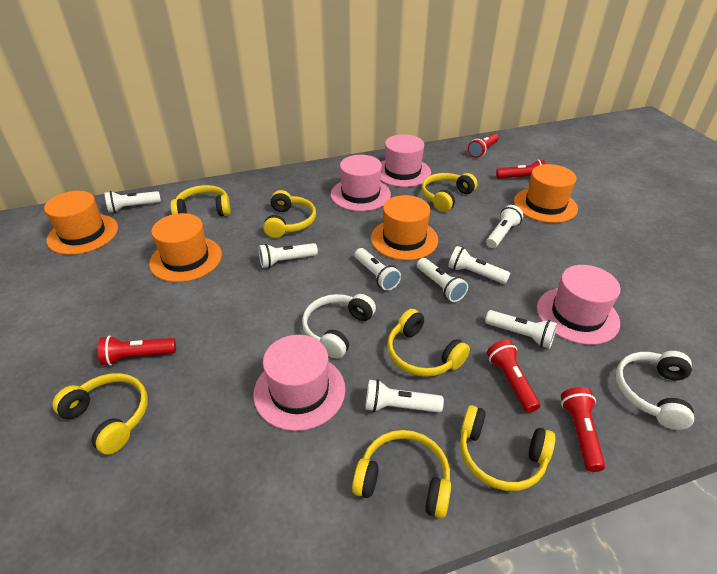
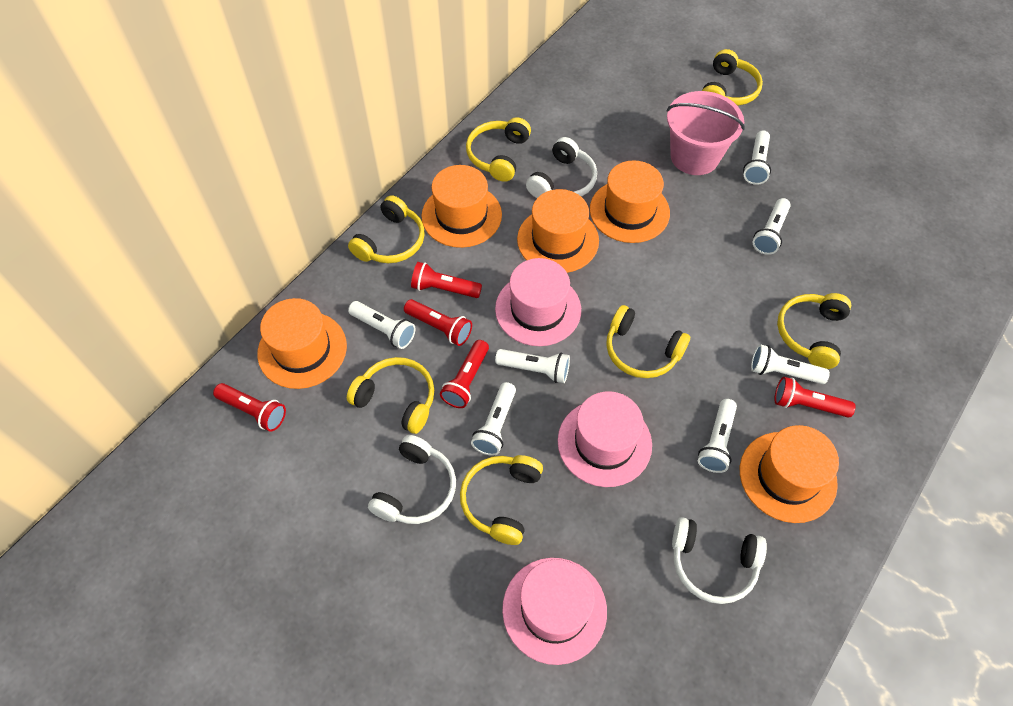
orange hat: [44,191,118,255] [149,213,222,282] [371,195,438,260] [514,164,578,223] = 4 -> [257,298,347,389] [422,165,502,248] [517,189,599,273] [590,160,670,243] [740,425,839,523] = 5
pink bucket: none = 0 -> [667,91,745,175] = 1
pink hat: [253,335,345,431] [331,155,391,211] [380,134,431,187] [537,265,621,345] = 4 -> [495,258,581,346] [502,558,607,665] [558,391,652,487] = 3
white flashlight: [105,191,161,213] [259,243,318,268] [355,248,401,291] [365,379,444,413] [417,258,468,302] [448,246,510,284] [485,310,557,349] [486,205,523,248] = 8 -> [348,301,416,349] [471,382,516,456] [495,349,570,383] [698,399,737,473] [743,130,771,185] [751,344,830,384] [753,198,791,255] = 7
white headphones: [302,294,376,359] [616,351,694,430] = 2 -> [368,435,456,524] [526,137,597,198] [672,517,767,604] = 3

